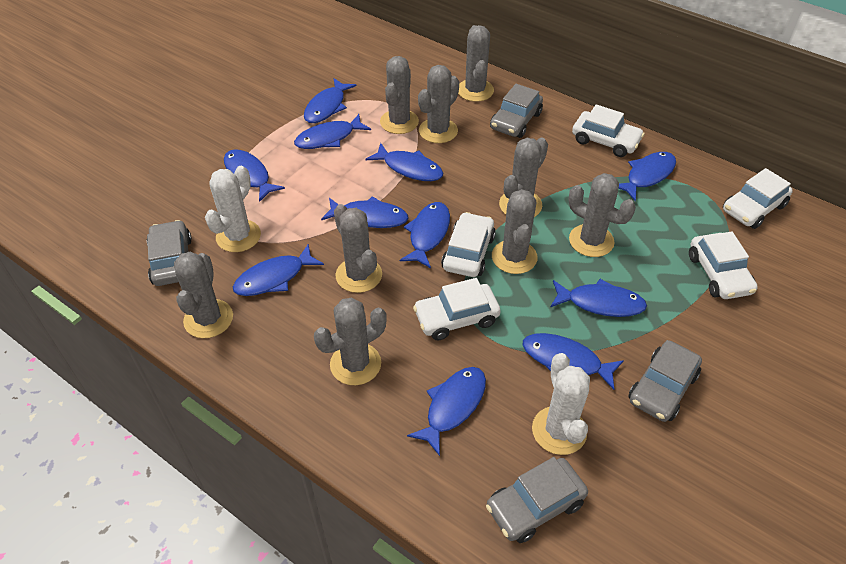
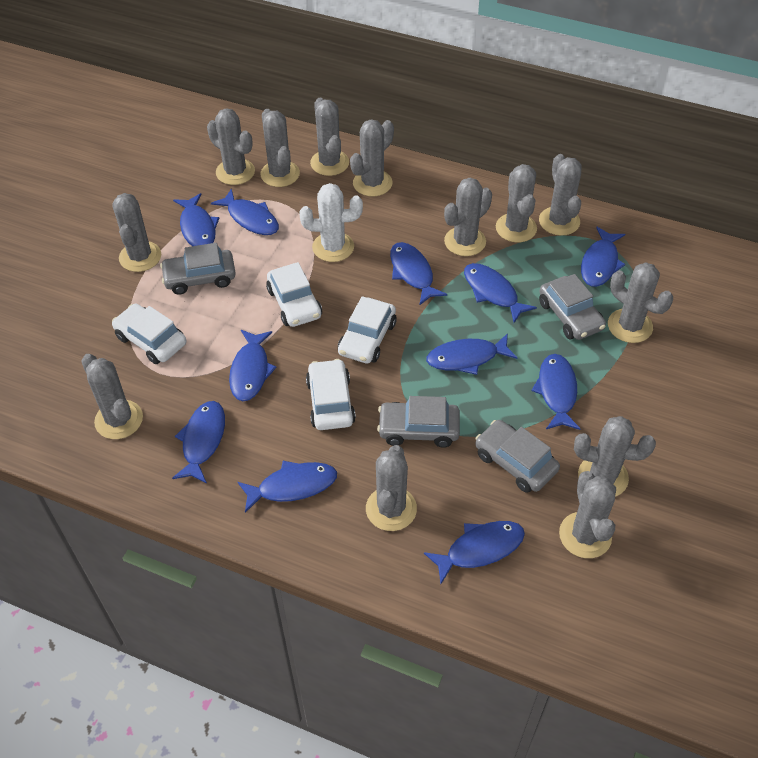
grey cactus: [174,252,233,338] [314,298,387,385] [334,204,382,293] [380,56,419,134] [418,65,459,143] [458,25,494,102] [492,189,537,274] [499,138,548,217] [568,173,636,257] = 9 -> [82,354,143,439] [112,193,161,272] [207,108,255,185] [260,109,300,187] [310,98,349,176] [350,119,394,197] [366,445,417,531] [444,178,492,256] [496,164,537,242] [539,154,582,236] [559,471,616,558] [574,416,656,497] [608,262,673,343] = 13
white cactus: [205,166,261,252] [532,353,590,455] = 2 -> [300,183,363,262] = 1
white car: [413,278,501,340] [441,212,496,277] [572,104,645,157] [689,231,758,299] [723,168,793,229] = 5 -> [112,303,186,364] [266,262,322,327] [306,359,356,430] [338,296,396,364] = 4

